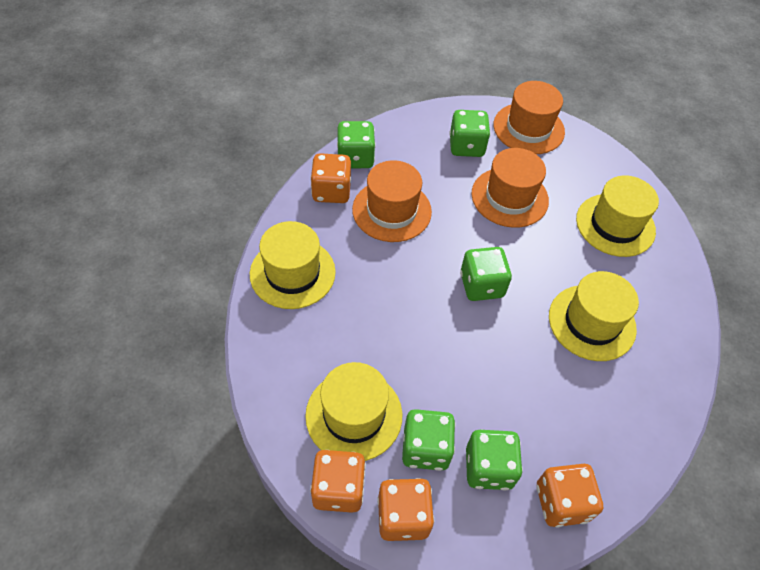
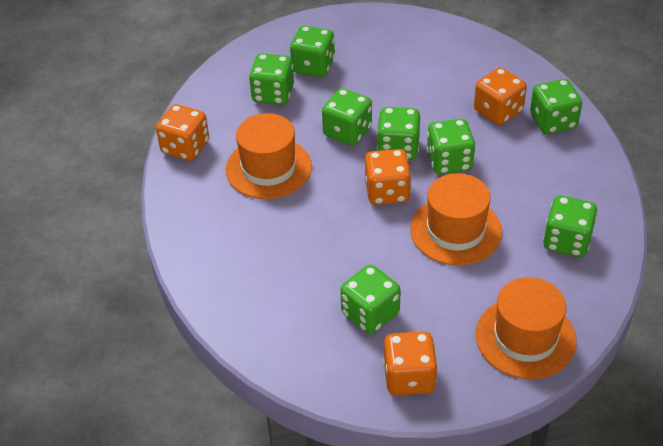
green dice: [337,121,376,168] [402,409,456,471] [449,110,490,157] [460,247,512,301] [466,430,523,491] = 5 -> [249,53,294,105] [290,26,335,77] [322,88,372,146] [340,265,401,334] [377,107,421,160] [427,119,475,175] [530,79,582,134] [543,196,598,257] = 8
yellow hat: [250,221,336,309] [305,362,402,461] [549,271,639,361] [576,175,659,257] = 4 -> none = 0

